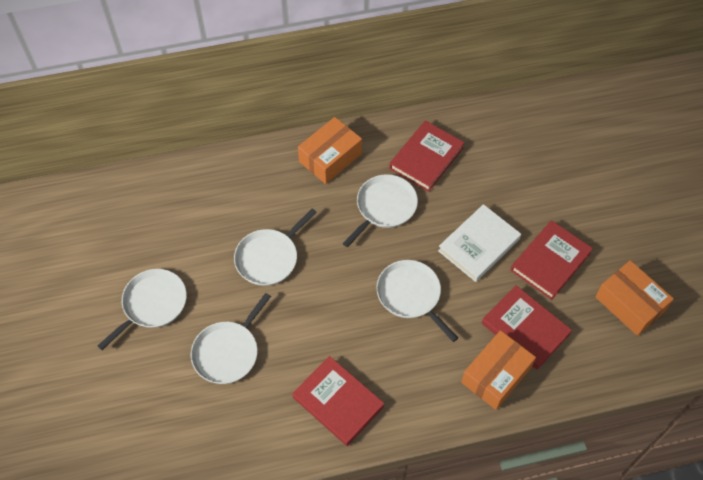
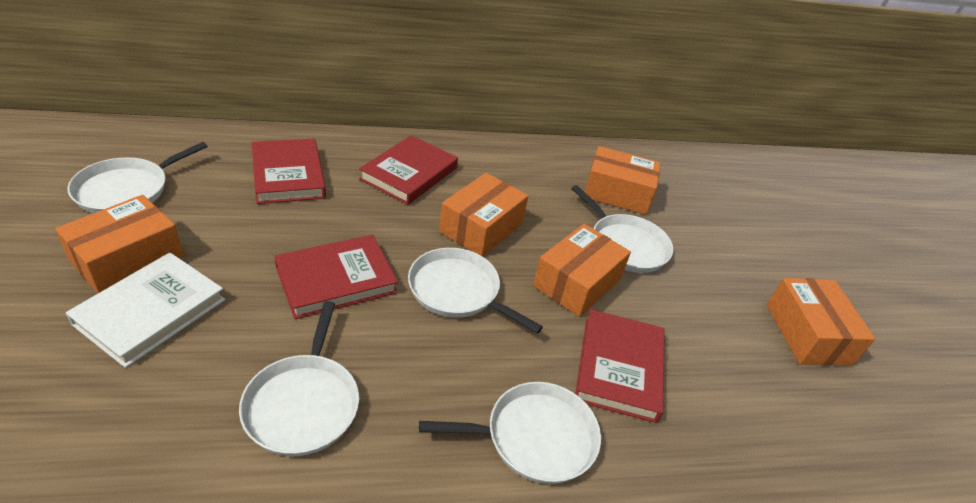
orange box: [298,117,362,184] [461,330,536,410] [595,260,674,336] = 3 -> [55,195,183,293] [439,173,528,256] [533,224,631,317] [585,146,661,215] [767,278,875,365] = 5

